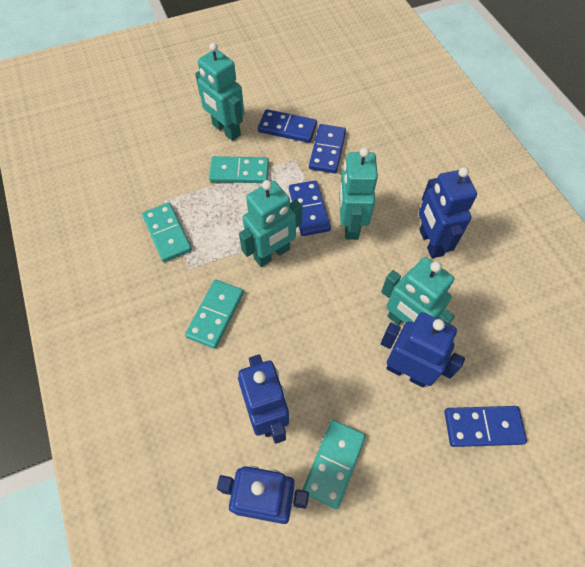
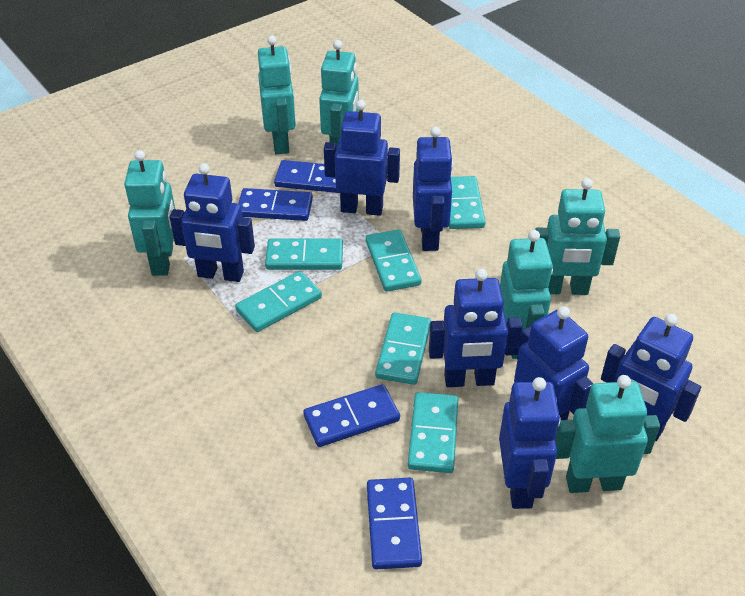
blue robot: [217,466,309,524] [238,355,289,444] [381,312,465,387] [419,167,477,258] = 4 -> [170,163,255,282] [324,100,400,216] [413,127,454,251] [429,269,523,387] [499,377,560,509] [514,306,594,420] [601,314,701,441] = 7
turquoise domino: [142,203,192,262] [185,279,244,349] [209,156,269,183] [302,420,366,509] = 4 -> [235,271,322,332] [265,238,343,270] [366,229,421,292] [375,312,431,385] [408,392,458,473] [449,176,486,229] = 6
turquoise robot: [195,43,244,141] [239,180,302,267] [339,147,378,240] [381,257,455,325] = 4 -> [124,150,175,276] [258,35,296,154] [319,40,359,149] [500,230,553,359] [535,178,620,295] [555,375,660,493] = 6

